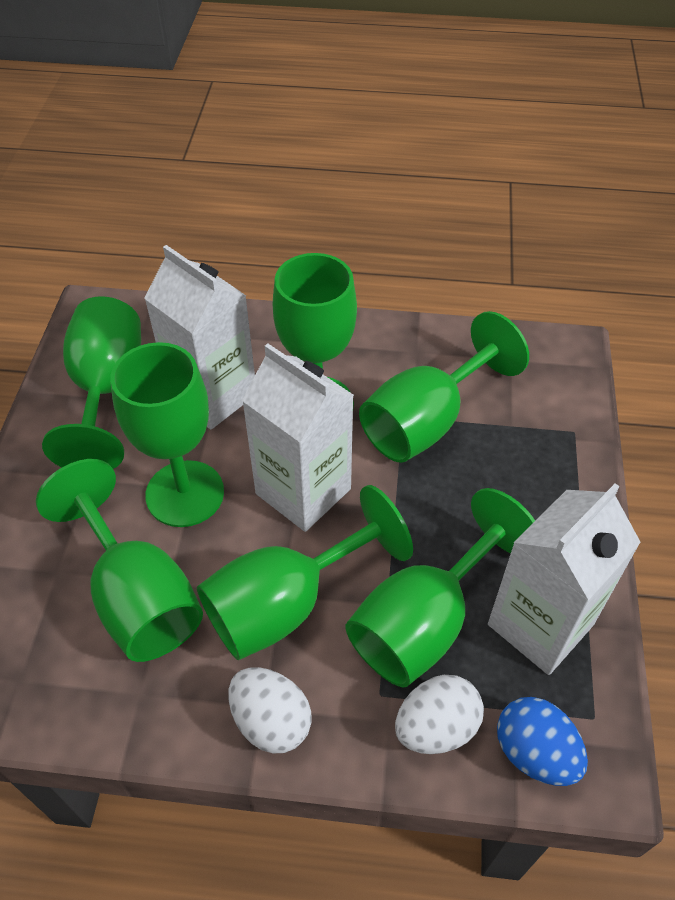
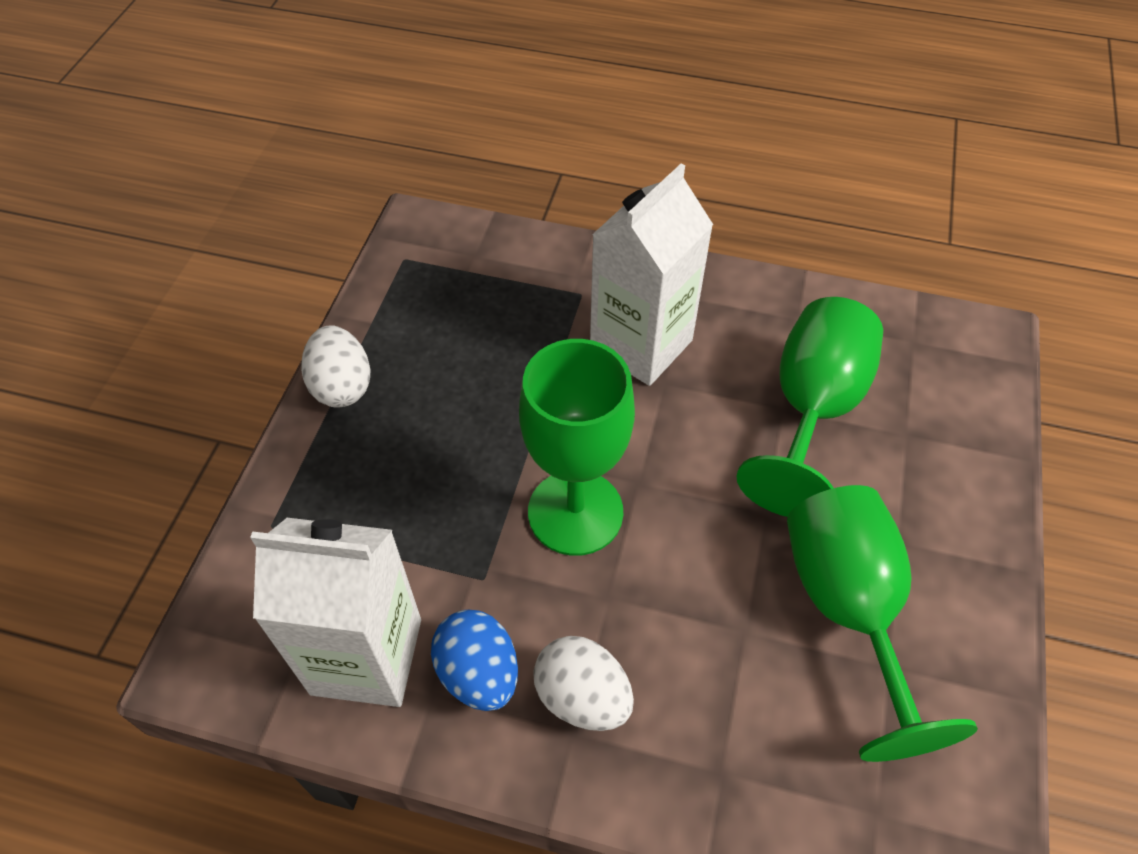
green goblet: [36,459,203,662] [42,297,141,469] [110,342,224,527] [197,485,413,660] [273,253,357,407] [346,488,535,687] [359,311,529,463] = 7 -> [519,339,635,556] [736,297,883,517] [787,485,978,762] = 3
white carton: [144,245,255,429] [242,344,354,532] [488,483,641,675] = 3 -> [250,518,421,707] [590,164,713,386] = 2

